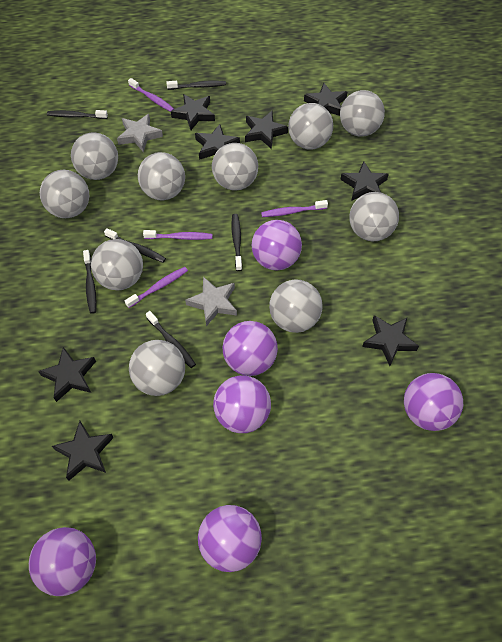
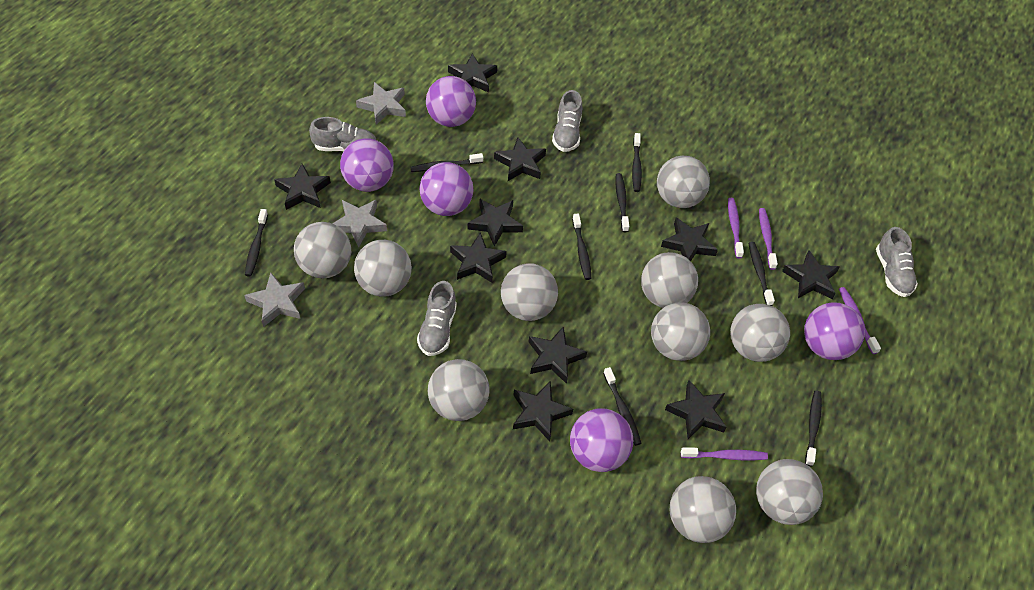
black star: [38,347,96,402] [52,421,114,481] [171,94,215,130] [195,124,240,160] [245,111,288,149] [304,83,347,116] [340,161,389,201] [362,315,419,366] = 8 -> [274,164,331,210] [448,53,497,93] [450,232,507,283] [468,199,523,247] [494,137,546,181] [513,381,573,441] [528,326,587,384] [661,218,718,261] [665,380,727,439] [782,250,840,299] = 10
black toothbrush: [47,110,108,119] [83,250,97,314] [104,228,166,263] [146,311,196,368] [167,81,226,90] [231,214,242,271] = 6 -> [245,209,268,277] [411,153,483,172] [572,214,592,280] [603,367,641,446] [615,173,629,232] [632,133,642,192] [749,242,775,306] [805,391,822,466] = 8
grey shoe: none = 0 -> [309,117,376,151] [417,281,457,356] [552,90,582,152] [876,227,918,297] = 4
grey star: [117,114,163,152] [185,277,237,326] = 2 -> [244,273,305,327] [332,200,387,247] [356,82,406,125] = 3
purple ball: [29,527,96,596] [198,505,262,572] [213,375,271,433] [223,321,278,376] [252,220,302,270] [404,373,463,431] = 6 -> [340,138,394,192] [419,162,473,216] [426,76,476,127] [570,408,633,472] [804,302,865,360] = 5

